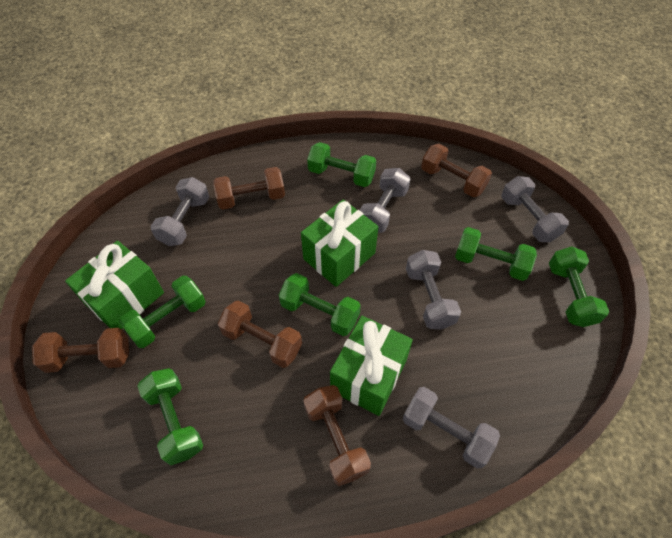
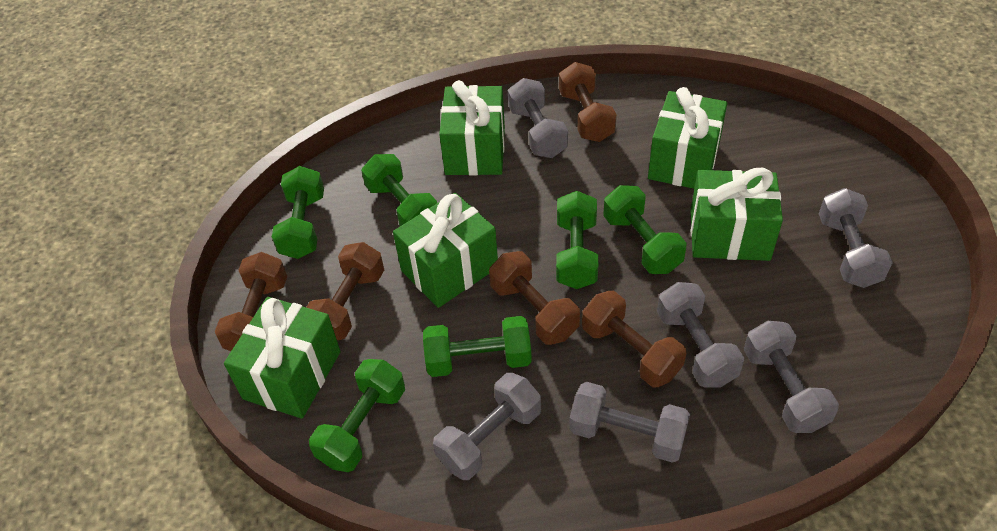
green gift: [65,241,164,330] [301,199,378,287] [330,316,413,416] = 3 -> [224,297,341,419] [393,193,498,308] [439,80,505,176] [648,87,727,189] [691,168,783,261] = 5
grey dumbbell: [150,177,209,246] [360,168,411,233] [403,387,500,468] [406,250,461,330] [501,176,569,242] = 5 -> [433,373,541,480] [508,78,568,158] [569,382,690,463] [657,282,744,388] [744,321,839,433] [819,188,893,288] = 6

